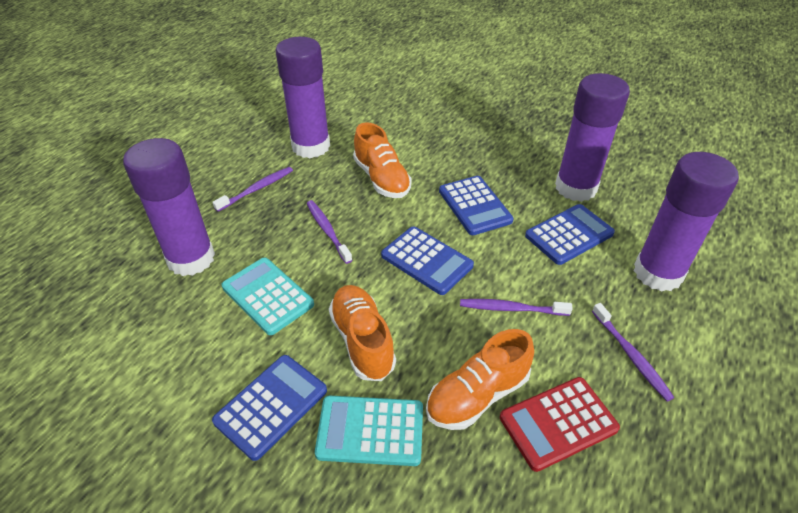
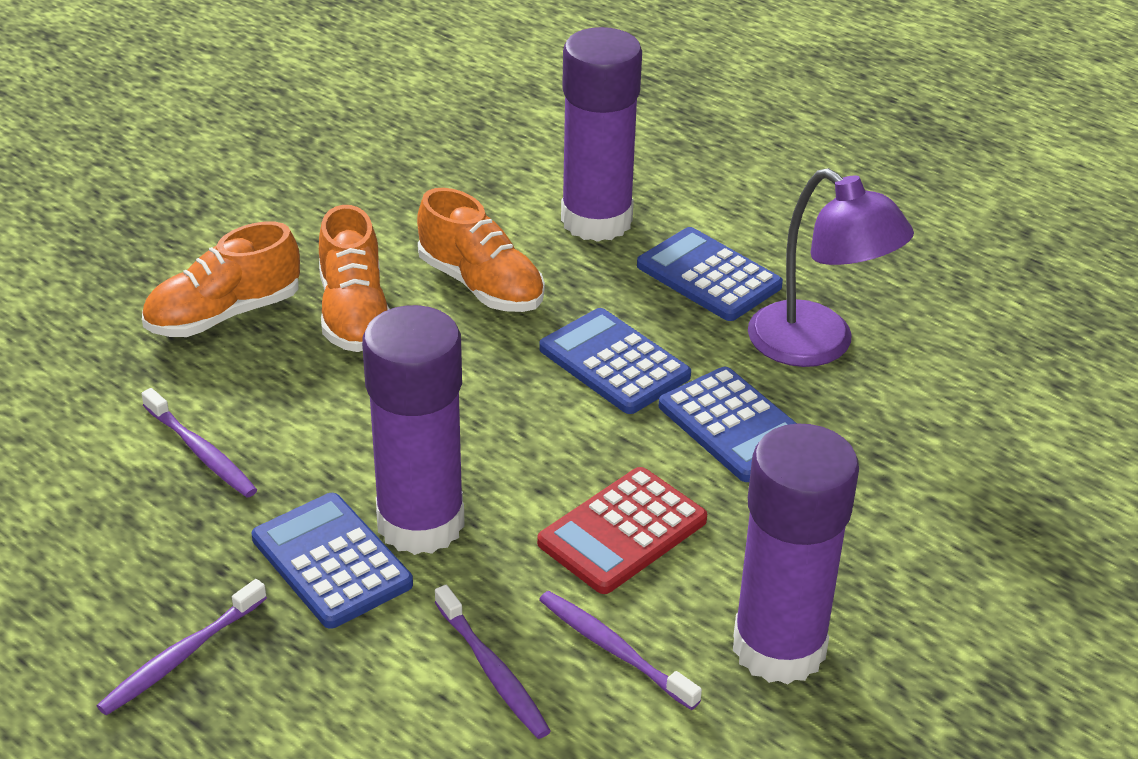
purple glue stick: [123,138,215,276] [276,37,330,158] [555,73,630,202] [634,152,739,291] = 4 -> [362,305,465,555] [561,27,642,242] [733,423,859,684] = 3
purple lamp: none = 0 -> [748,168,914,367] = 1
turquoise calculator: [222,258,314,335] [315,396,423,466] = 2 -> none = 0

